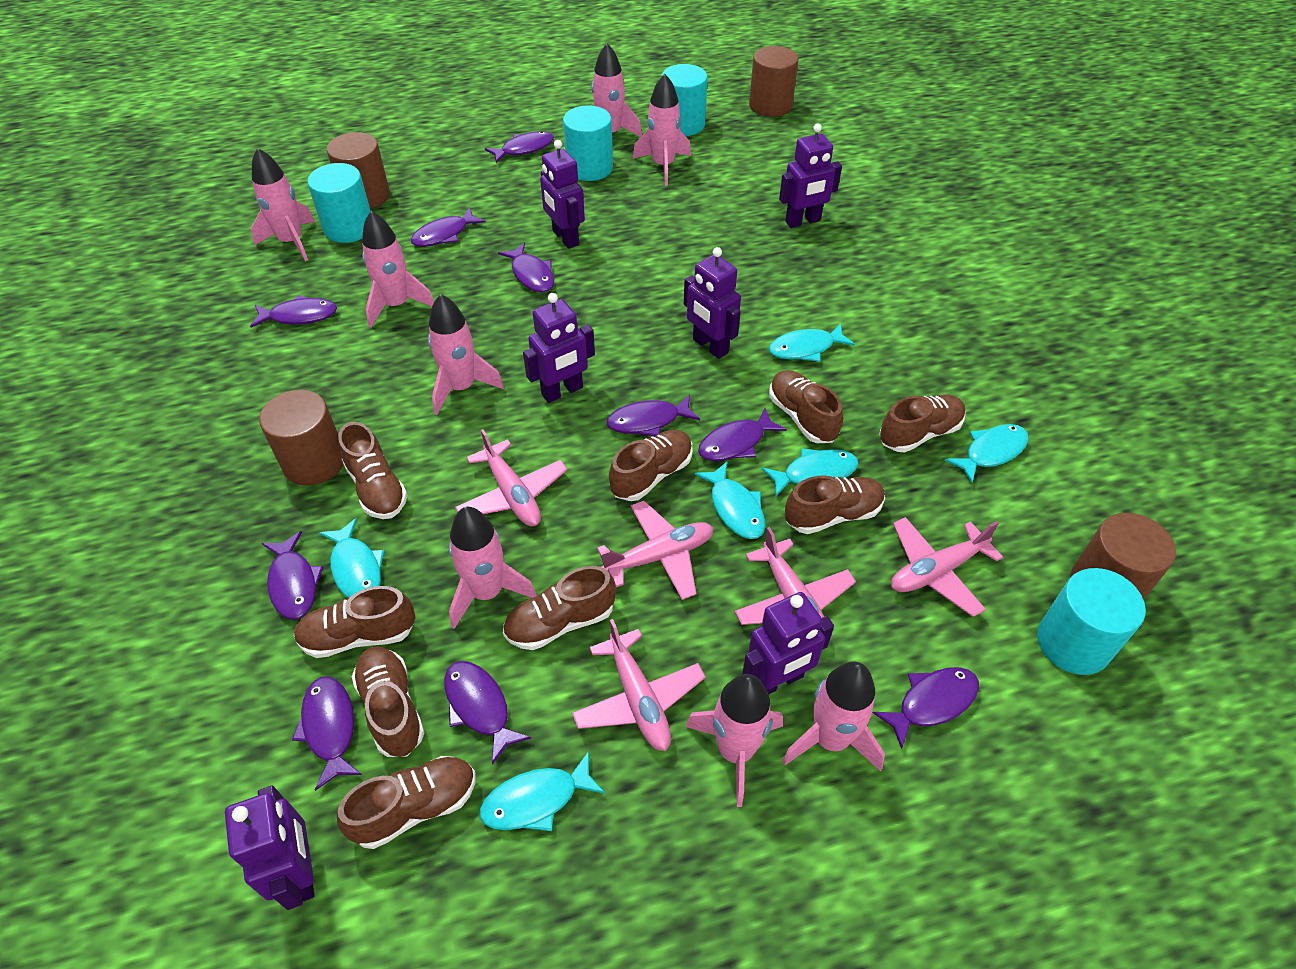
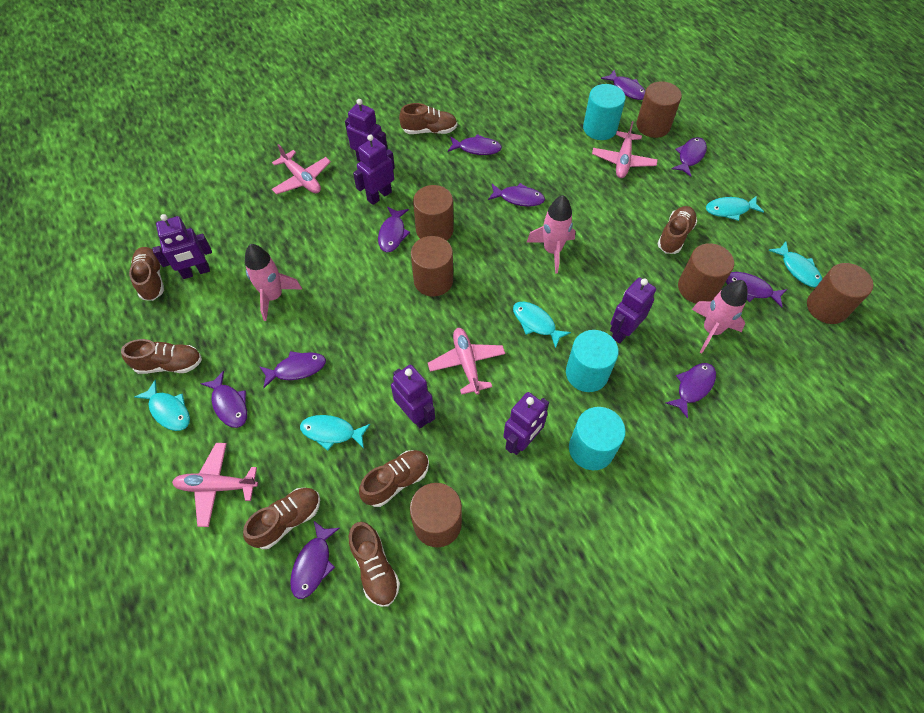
brown cylinder: [259,390,343,485] [327,132,390,209] [749,46,798,117] [1070,513,1176,600] = 4 -> [410,483,462,547] [411,236,453,297] [413,185,454,241] [636,81,682,138] [678,243,734,304] [807,263,873,324] = 6
brown shoe: [294,586,415,658] [337,756,476,849] [338,422,408,519] [352,646,424,757] [503,566,616,650] [609,430,692,501] [769,370,843,443] [785,476,885,534] [879,394,966,453] = 9 -> [121,339,202,374] [129,247,164,301] [243,487,320,549] [349,522,400,607] [359,450,429,507] [399,103,457,134] [657,206,697,254] = 7
pink plane: [455,429,568,527] [572,619,706,751] [597,501,714,600] [735,527,856,625] [891,517,1003,617] = 5 -> [172,443,258,527] [272,144,331,194] [428,328,506,395] [592,121,658,178] = 4
pink rocket: [251,148,315,261] [362,211,434,328] [428,294,504,415] [449,507,537,629] [591,43,642,137] [633,74,691,186] [685,674,783,807] [782,661,885,771] = 8 -> [245,244,302,321] [527,195,575,273] [691,280,748,353] = 3
turquoise cylinder: [307,163,371,243] [563,106,613,181] [662,64,708,136] [1037,568,1146,675] = 4 -> [566,330,619,392] [569,407,626,470] [583,84,626,140] = 3
turquoise fish: [319,518,384,598] [480,751,605,831] [694,462,765,539] [762,448,859,496] [769,323,855,362] [945,424,1029,483] = 6 -> [135,380,190,431] [300,415,370,451] [513,302,571,348] [706,196,764,221] [768,241,822,288] = 5

